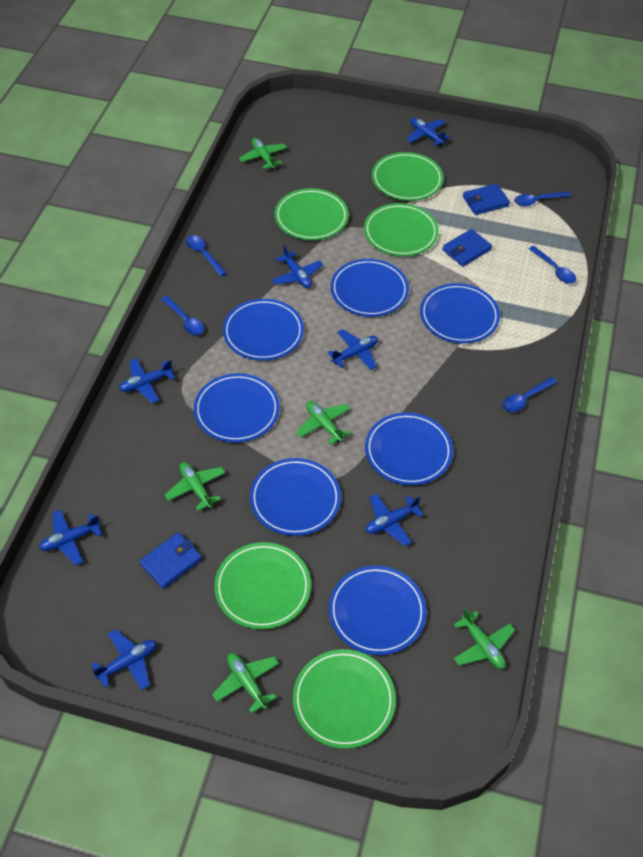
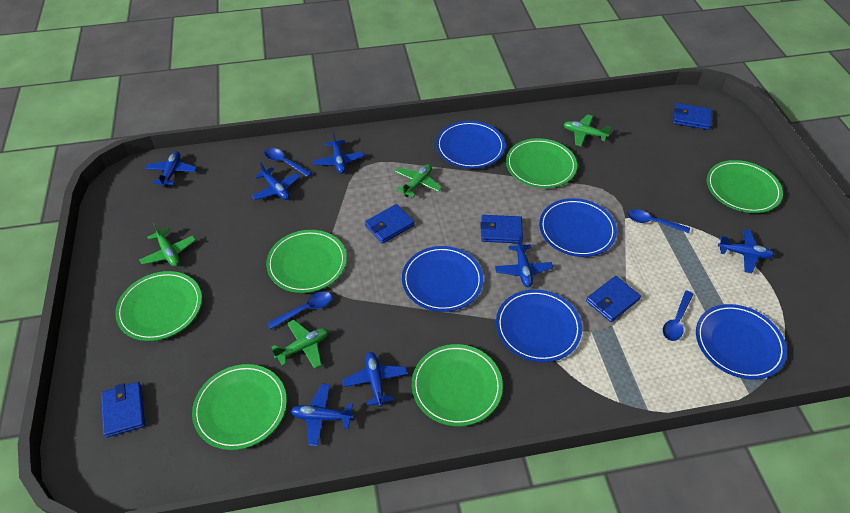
blue plate: [194,373,280,443] [223,299,304,361] [250,458,341,536] [329,566,426,655] [331,259,409,317] [365,412,453,485] [420,283,500,343] = 7 -> [402,246,483,312] [436,121,505,169] [496,289,582,362] [539,198,617,257] [696,304,787,380] = 5
blue spoon: [161,296,204,335] [186,235,227,276] [502,377,557,412] [514,192,571,206] [529,246,576,284] = 5 -> [264,148,312,177] [267,291,332,329] [627,209,690,233] [663,290,693,341] = 4
blue wallet: [139,532,202,589] [442,229,492,267] [463,184,510,215] = 3 -> [101,382,145,438] [365,204,415,244] [481,215,523,243] [586,276,641,322] [673,103,712,130] = 5
green plane: [165,462,226,511] [212,653,279,714] [239,138,287,170] [296,401,350,445] [454,608,515,669] = 5 -> [139,223,196,267] [272,319,328,369] [395,164,442,198] [564,114,611,146] = 4
green plate: [214,542,311,629] [274,188,349,240] [293,649,396,749] [364,203,439,256] [372,152,444,201] = 5 -> [115,271,202,341] [192,364,287,450] [266,230,347,293] [412,344,503,426] [506,138,577,188] [707,160,783,213] = 6

